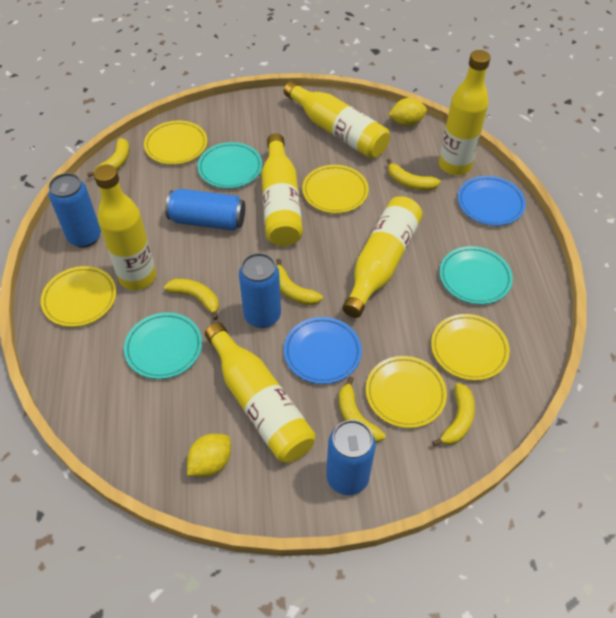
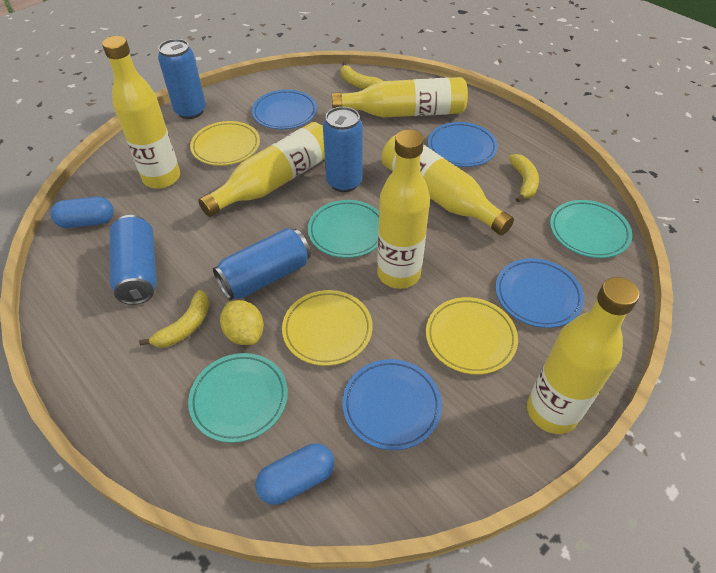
blue capsule: none = 0 -> [50,197,114,228] [256,443,334,505] = 2
blue plate: [284,317,362,384] [458,176,526,226] = 2 -> [252,90,317,129] [342,359,442,450] [428,122,498,167] [495,258,584,328] = 4
yellow banana: [87,138,129,177] [164,278,219,320] [277,259,323,305] [339,376,386,442] [387,159,441,191] [432,383,475,446] = 6 -> [139,290,210,348] [341,62,383,89] [509,154,539,202] = 3
yellow lemon: [187,434,231,477] [388,98,427,126] = 2 -> [220,300,264,345] = 1
yellow plate: [41,266,116,327] [144,121,207,165] [302,165,369,213] [366,356,447,428] [431,314,510,381] = 5 -> [190,121,260,166] [282,290,373,366] [426,297,518,375] = 3

